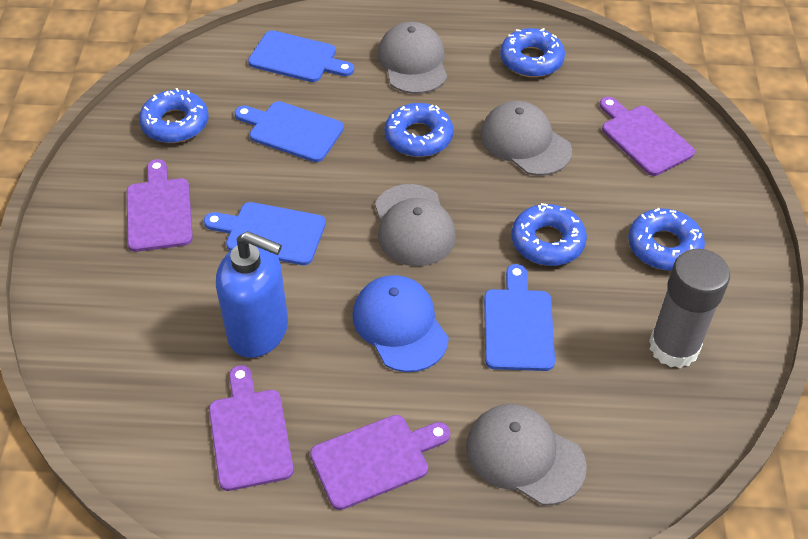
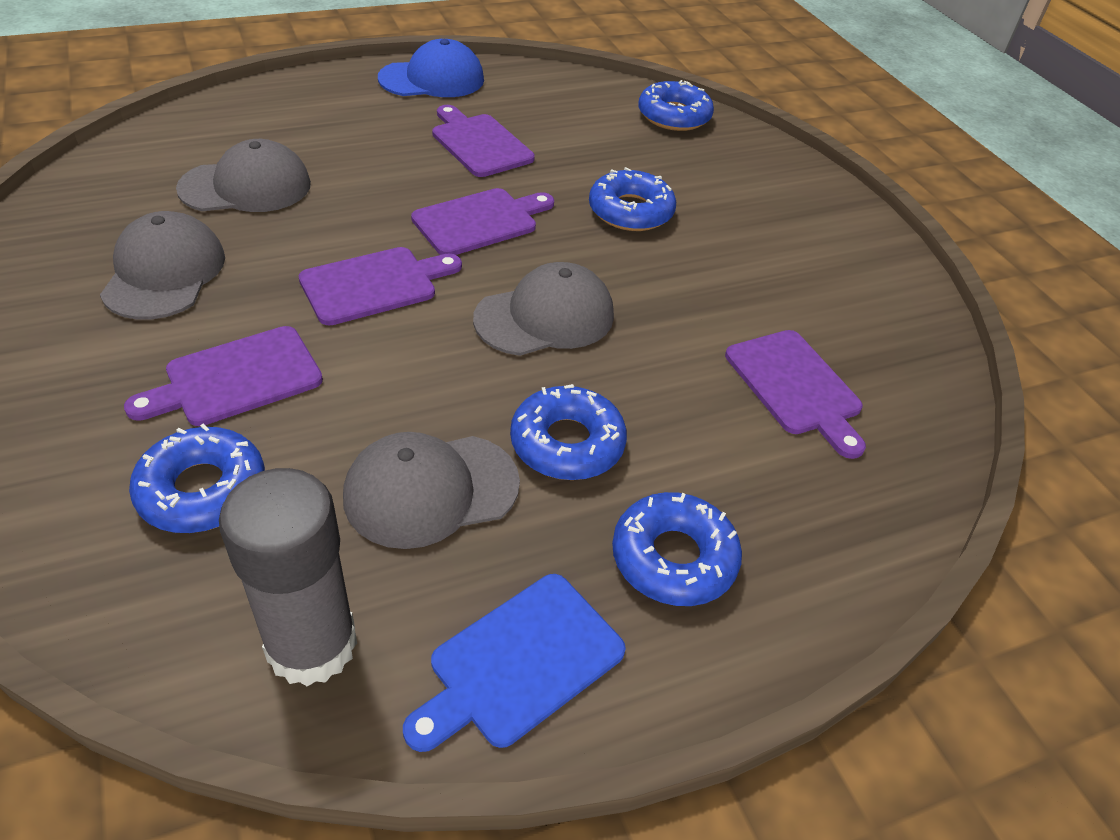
blue cutting board: [204,202,326,265] [235,101,344,162] [248,30,354,82] [484,264,555,371] = 4 -> [403,574,626,752] = 1
blue soap dispenser: [216,231,288,358] = 1 -> none = 0
purple cutting board: [127,159,193,252] [209,365,294,491] [310,415,450,510] [599,97,695,176] = 4 -> [124,326,323,426] [299,247,462,326] [411,188,554,255] [432,105,535,177] [725,330,866,459] = 5

